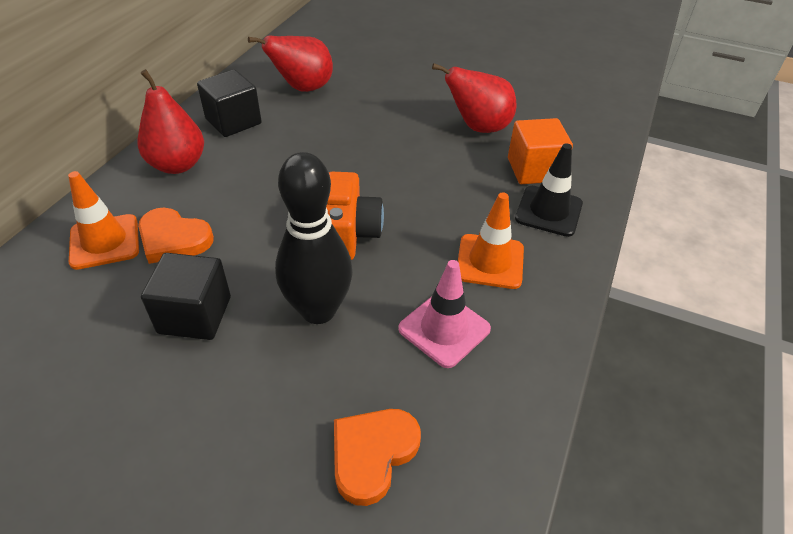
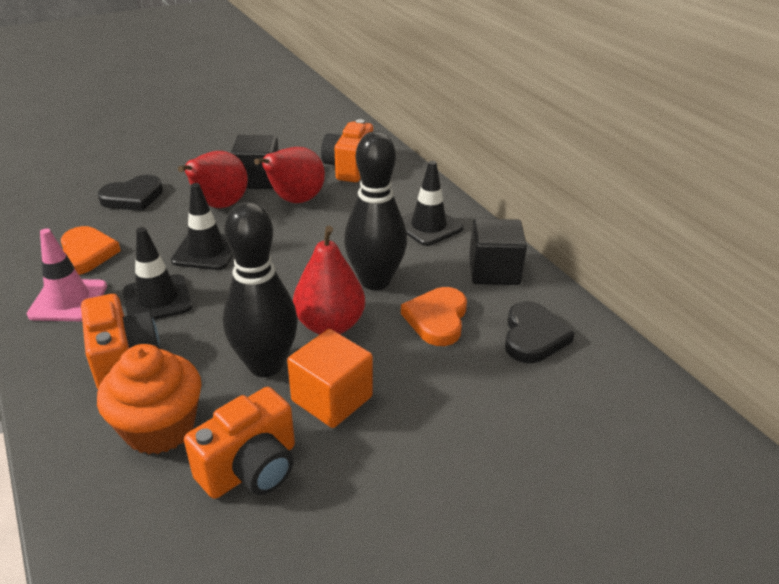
black bowling pin: [275,152,353,324] = 1 -> [223,202,298,377] [344,131,407,290] = 2
black heart: none = 0 -> [97,175,163,211] [505,301,575,363] = 2
black traffic cone: [515,143,583,237] = 1 -> [123,227,193,320] [171,183,233,270] [402,161,464,246] = 3
orange camera: [326,172,384,260] = 1 -> [81,294,160,389] [184,387,295,499] [321,119,373,182] = 3
orange cupcake: none = 0 -> [97,344,202,455] = 1
orange traffic cone: [68,171,139,270] [458,192,524,289] = 2 -> none = 0

